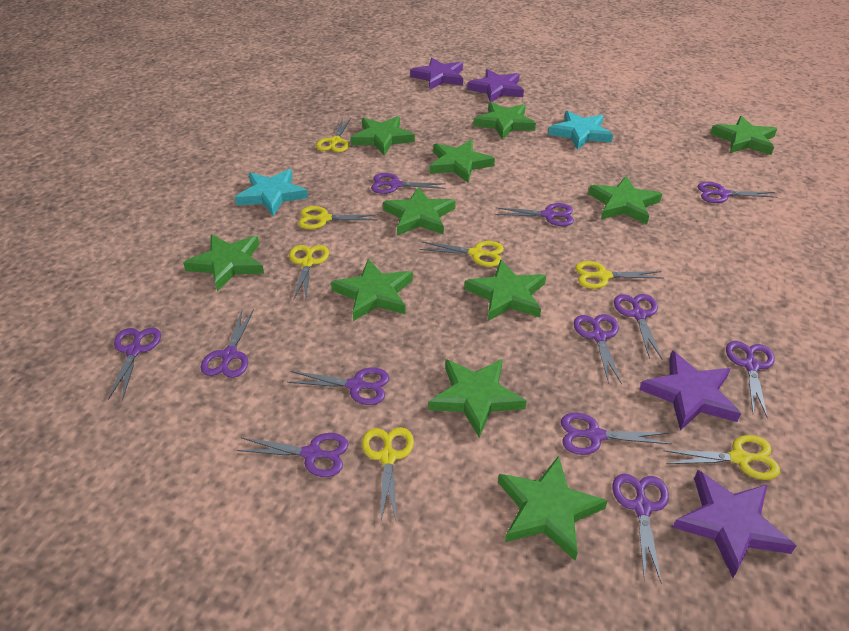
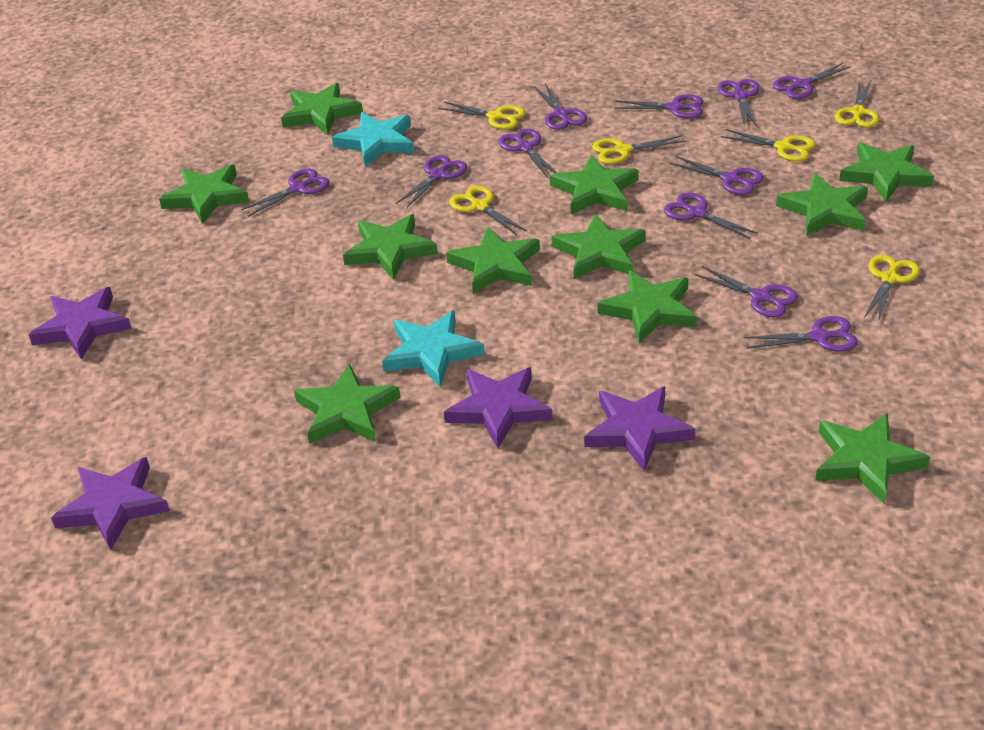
purple scissors: [108,328,161,401] [201,309,254,378] [237,433,348,477] [287,368,389,405] [371,173,446,194] [495,203,574,226] [561,413,672,455] [574,314,622,384] [612,474,669,584] [614,294,662,359] [697,182,777,203] [726,341,775,418] = 12 -> [241,169,330,217] [396,155,467,208] [499,129,556,178] [535,83,587,130] [614,94,703,119] [664,193,758,239] [670,156,764,195] [695,266,798,317] [717,79,760,127] [743,316,858,352] [773,63,851,99] = 11
yellow scissors: [289,245,329,301] [298,206,378,229] [316,118,351,152] [362,427,414,523] [420,241,504,267] [575,261,664,289] [663,435,780,480] = 7 -> [439,101,526,130] [449,186,528,235] [592,135,686,164] [721,129,816,162] [835,81,879,128] [864,255,920,322] = 6

